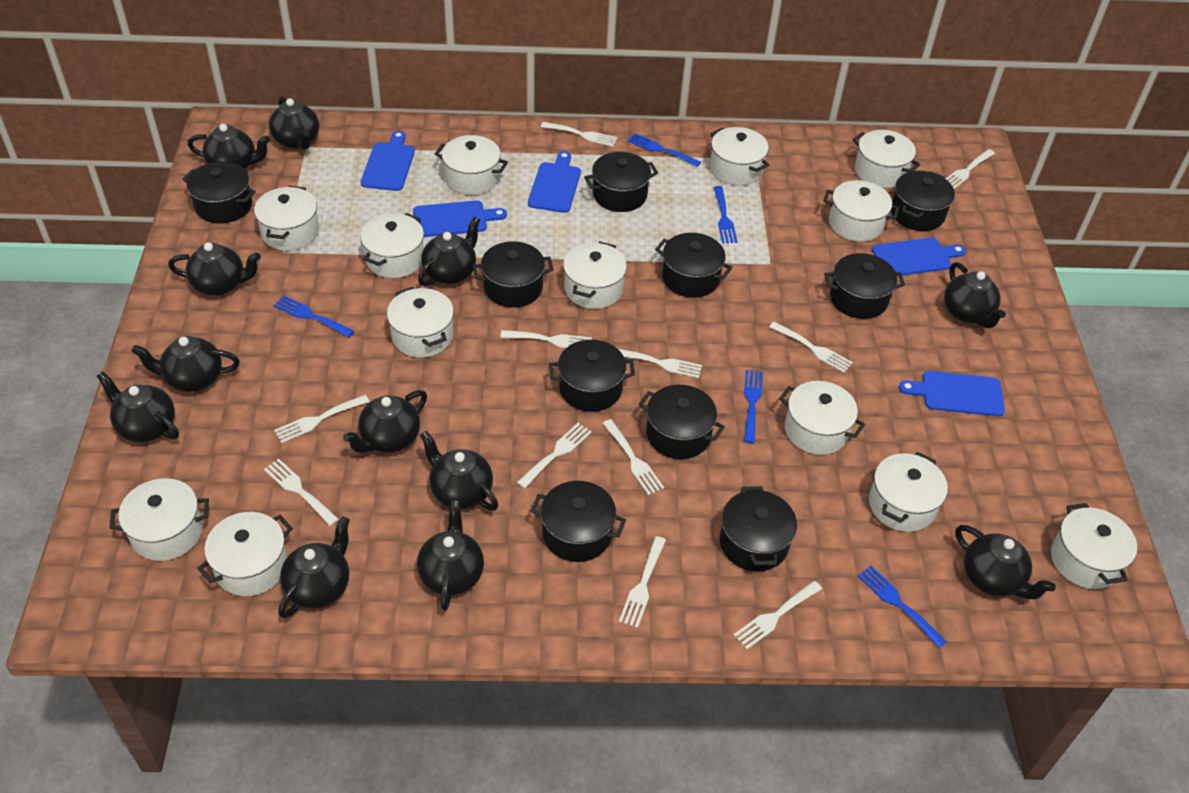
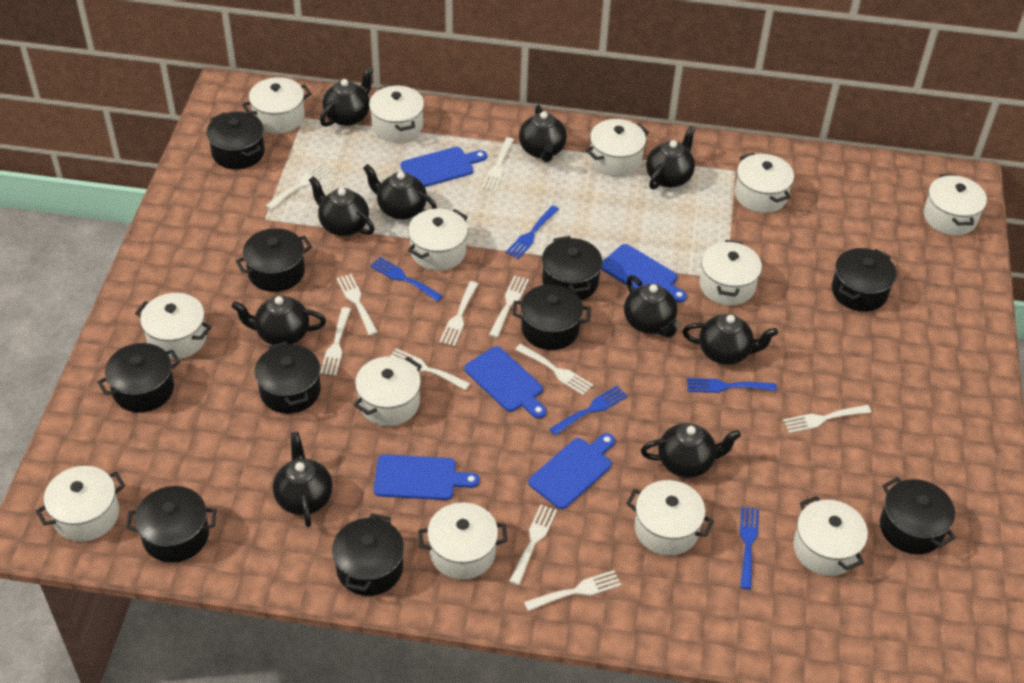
black teapot: [97,371,179,442] [132,336,240,392] [168,242,261,296] [188,124,270,169] [269,96,319,149] [278,516,350,618] [343,390,427,453] [417,500,484,611] [418,216,480,286] [420,431,498,510] [944,262,1006,328] [955,525,1056,599] = 12 -> [231,295,326,345] [273,432,333,527] [309,176,375,236] [320,67,373,127] [363,164,437,220] [519,105,567,162] [624,275,681,338] [641,423,741,478] [646,126,696,190] [682,314,778,365] = 10

